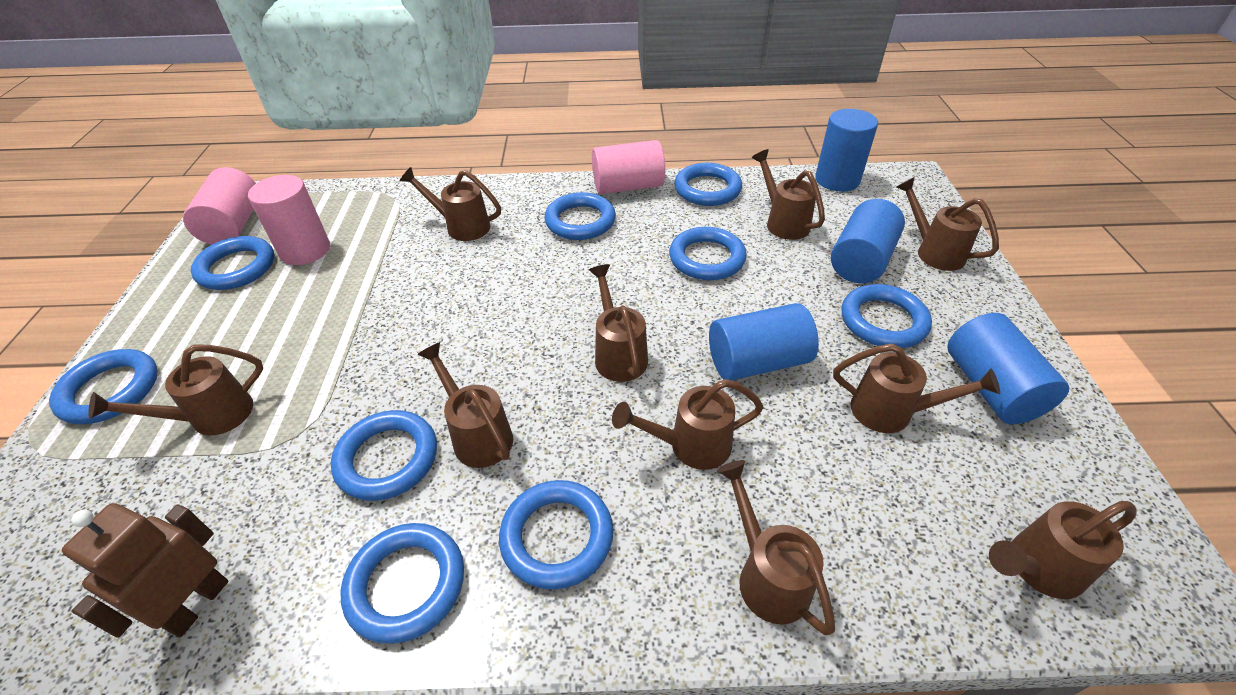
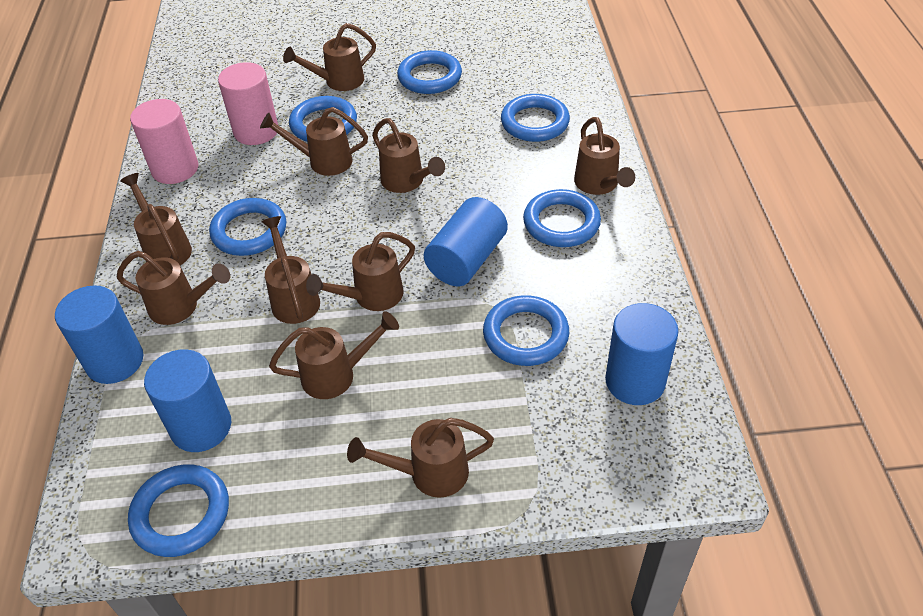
blue ring: [49,349,158,424] [191,236,274,290] [331,410,437,501] [341,523,464,644] [499,480,613,590] [545,192,616,240] [669,227,747,280] [674,163,742,206] [841,284,932,348] = 9 -> [128,464,229,557] [209,198,286,256] [289,96,357,142] [397,50,462,94] [483,295,569,366] [501,94,570,142] [523,189,601,247] = 7
brown robot: [62,503,228,638] = 1 -> none = 0
pink cylinder: [183,167,256,245] [248,175,330,265] [592,140,665,194] = 3 -> [130,99,198,184] [218,62,278,145] = 2

